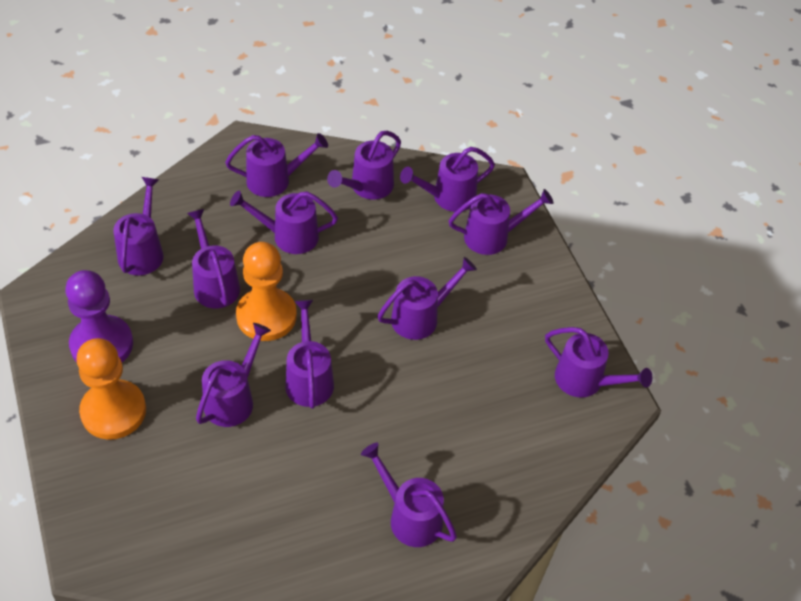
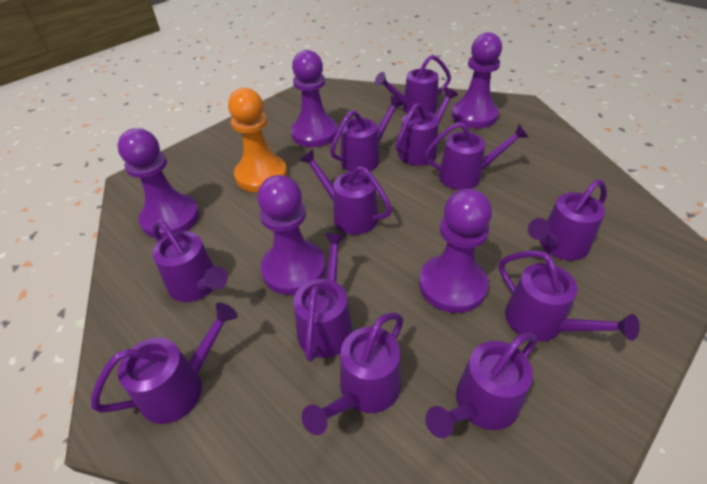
orange pawn: [76,338,146,440] [236,242,297,341] = 2 -> [228,88,287,192] = 1
purple pawn: [65,270,133,363] = 1 -> [117,128,199,238] [257,175,326,295] [291,50,338,147] [419,189,492,313] [452,32,502,128] = 5

